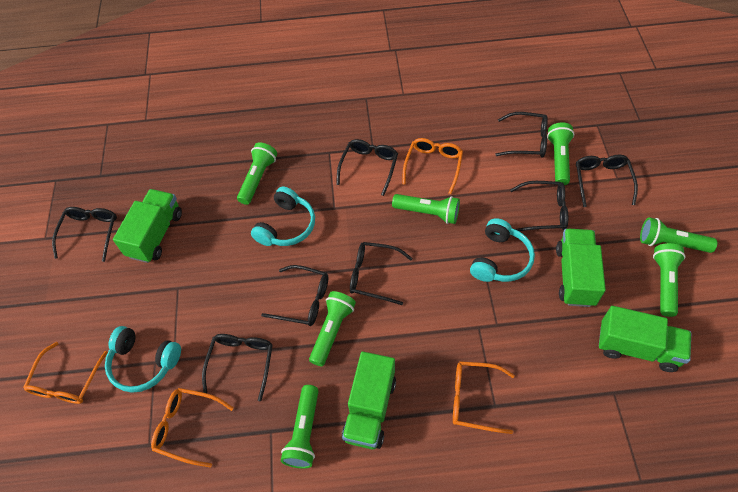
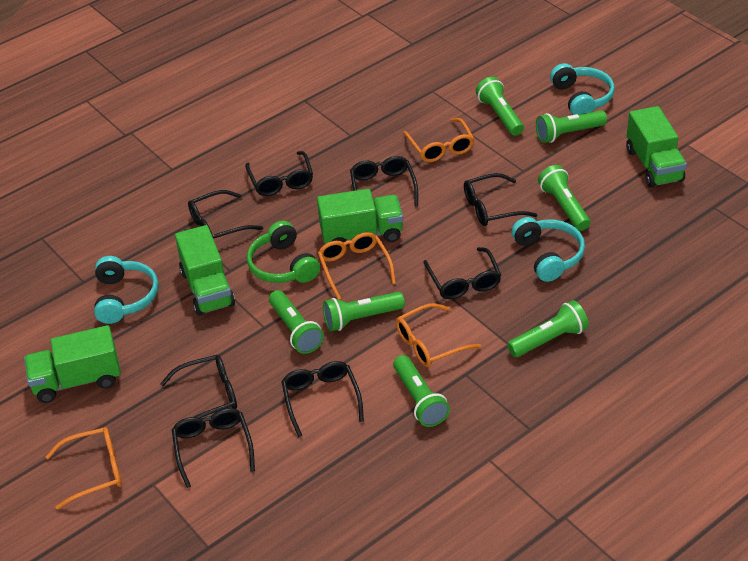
green headphones: none = 0 -> [247,221,320,283] = 1

